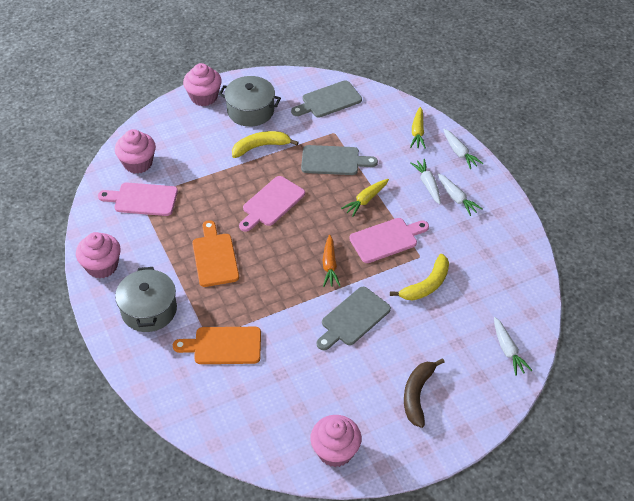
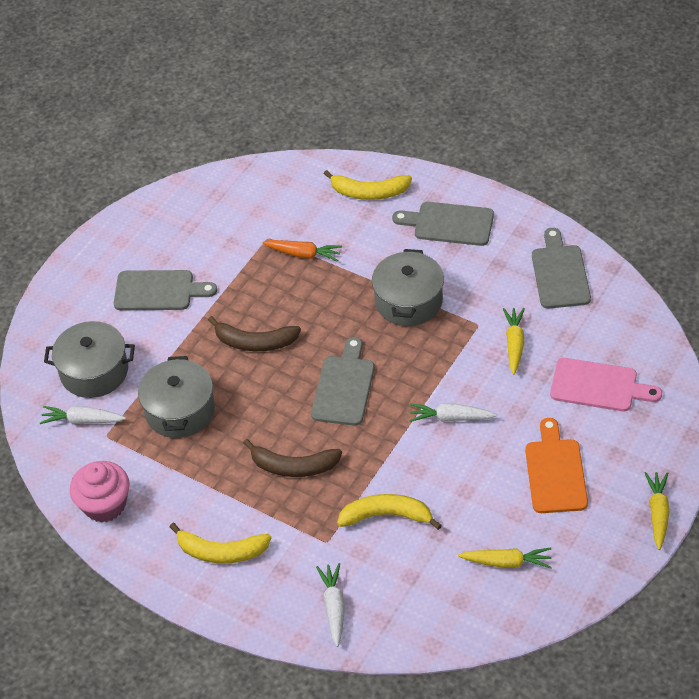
brown banana: [404,358,445,428] = 1 -> [208,316,301,351] [243,439,342,477] = 2
grey cutting board: [291,80,362,118] [301,145,378,175] [317,287,391,350] = 3 -> [114,270,217,310] [311,337,374,426] [392,202,494,246] [532,228,591,309] = 4
grey pot: [115,267,177,332] [219,76,281,127] = 2 -> [44,321,135,398] [138,356,215,438] [372,249,444,326] = 3
orange cutting board: [173,327,261,364] [192,220,239,287] = 2 -> [525,418,588,513] = 1
pink cupcake: [76,232,121,279] [115,129,156,174] [183,63,222,106] [310,415,362,467] = 4 -> [70,461,130,523] = 1
pink cutting board: [98,183,178,216] [239,176,305,232] [349,218,429,263] = 3 -> [550,358,662,411] = 1
white carrot: [410,159,441,204] [438,173,482,216] [443,129,483,169] [494,317,532,376] = 4 -> [40,406,126,424] [316,563,345,647] [409,403,497,422] = 3
yellow banana: [232,131,299,158] [390,254,449,300] = 2 -> [170,523,271,564] [324,170,412,200] [337,494,442,530] = 3
yellow carrot: [341,179,389,217] [410,107,426,149] = 2 -> [458,548,552,568] [503,308,525,375] [645,472,669,550] = 3

